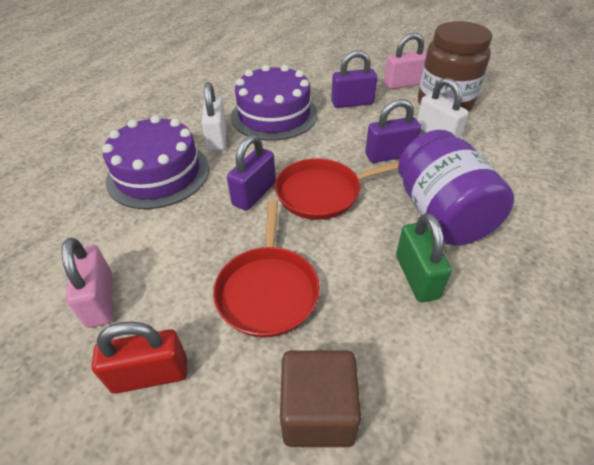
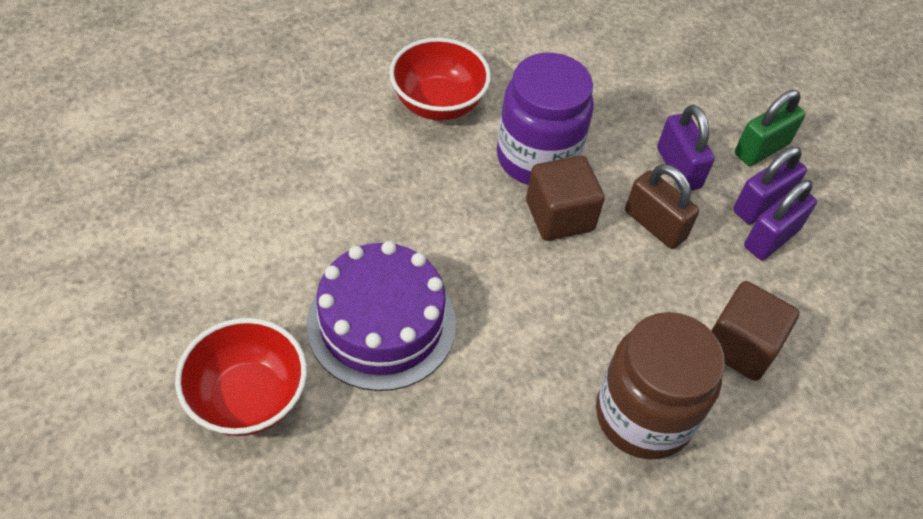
brown cube: [280,350,361,447] = 1 -> [526,156,605,241] [711,281,799,381] = 2
brown padlock: none = 0 -> [625,164,699,249] = 1
pink padlock: [62,237,113,328] [384,33,427,89] = 2 -> none = 0
purple cake: [102,115,209,209] [231,64,318,141] = 2 -> [307,241,456,391] = 1
red bowl: none = 0 -> [175,318,307,436] [389,38,491,121] = 2
red padlock: [91,322,187,394] = 1 -> none = 0
red pan: [213,200,320,338] [275,158,399,220] = 2 -> none = 0
white padlock: [202,82,226,151] [417,78,469,139] = 2 -> none = 0

